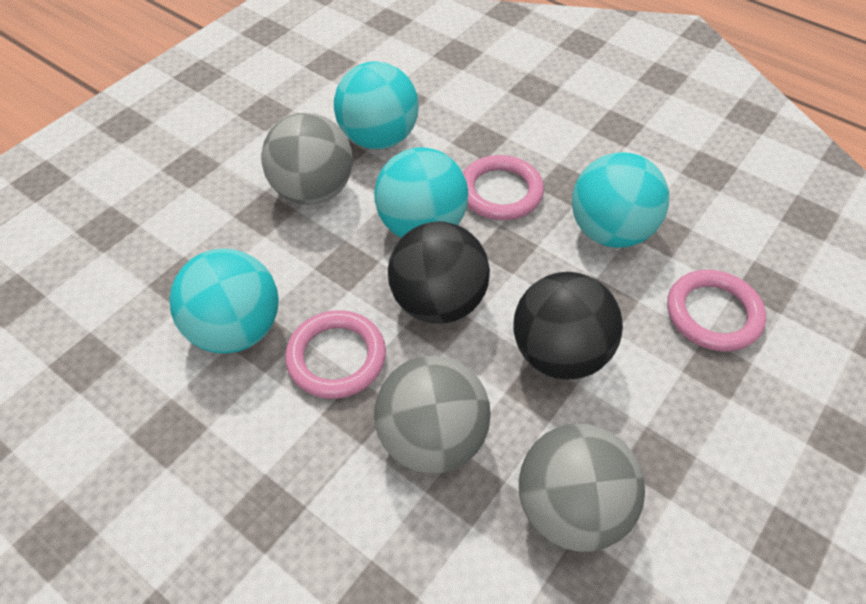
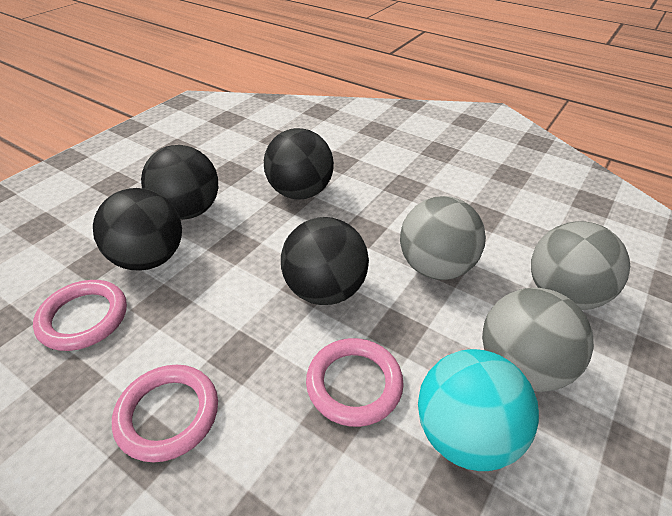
black ball: [388,221,490,324] [514,272,623,379] = 2 -> [93,188,182,271] [141,145,218,219] [264,128,334,200] [281,217,369,305] = 4
turquoise ball: [169,248,279,354] [334,61,419,149] [374,147,468,238] [572,152,669,248] = 4 -> [418,349,539,471] = 1

